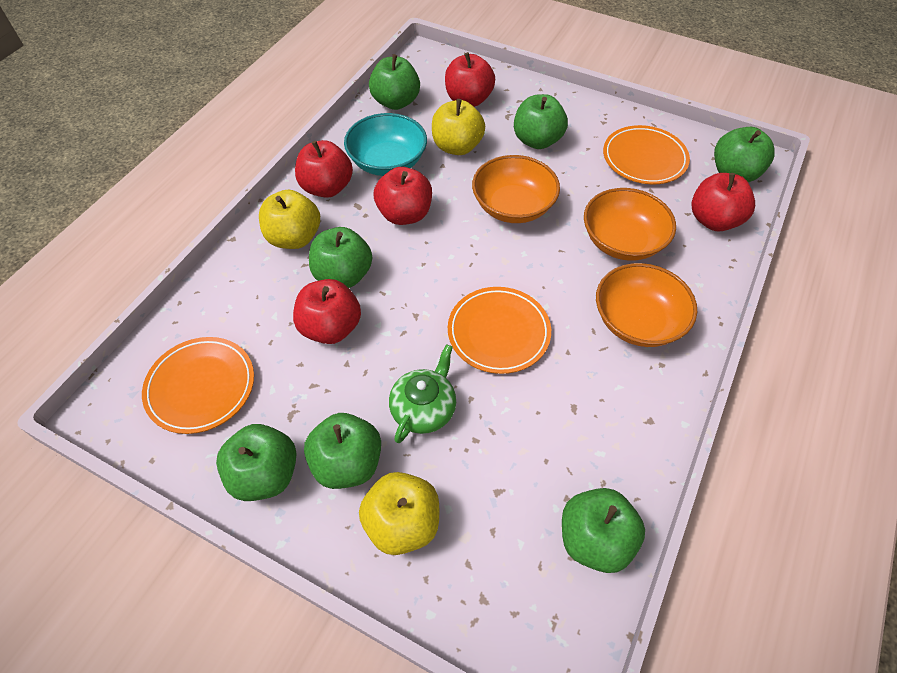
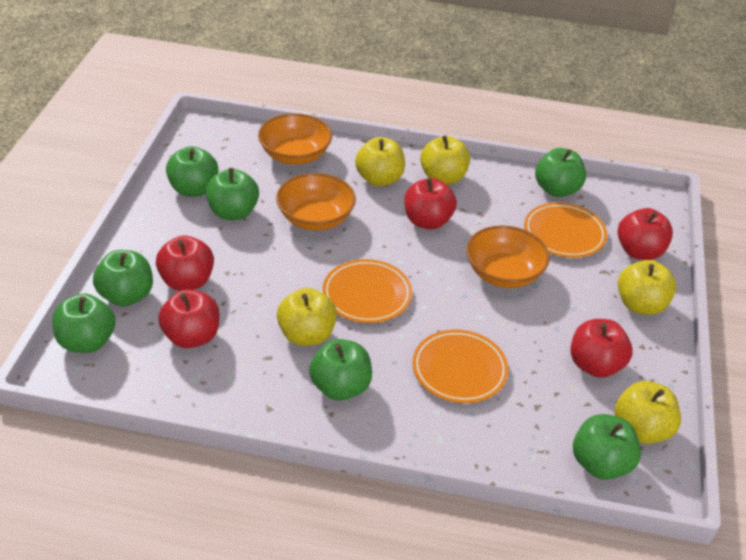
green teapot: [389,344,456,443] = 1 -> none = 0
turquoise bowl: [344,113,427,176] = 1 -> none = 0
yellow apple: [259,190,320,249] [359,472,439,555] [432,99,485,155] = 3 -> [277,288,337,346] [355,137,405,187] [420,135,470,185] [615,381,681,444] [618,260,676,315] = 5

